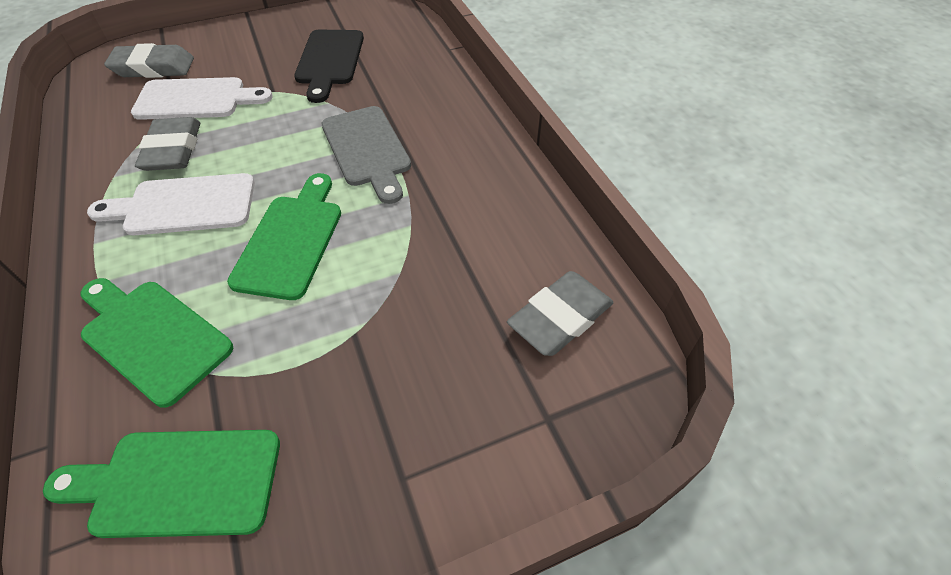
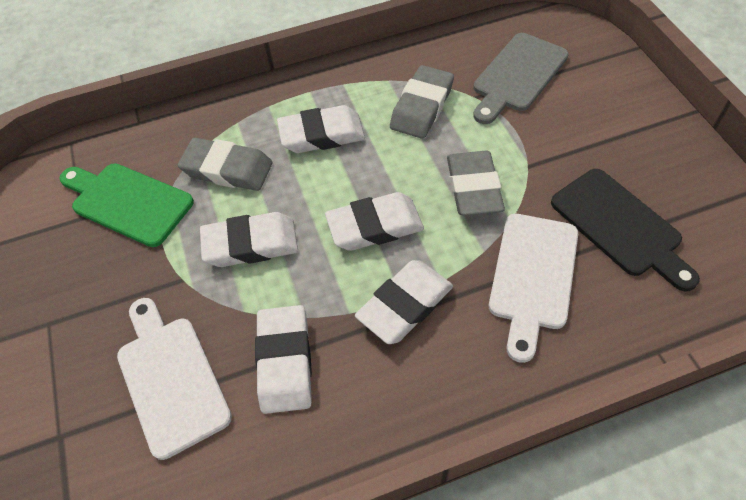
green cutting board: [43,430,280,538] [80,278,233,408] [227,173,341,300] = 3 -> [59,163,194,247] = 1
white eraser: none = 0 -> [200,212,298,267] [255,305,312,414] [277,105,365,153] [325,192,424,251] [355,260,453,344] = 5

